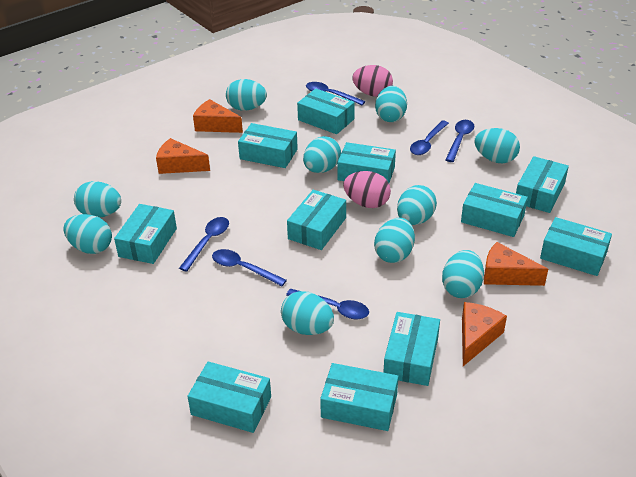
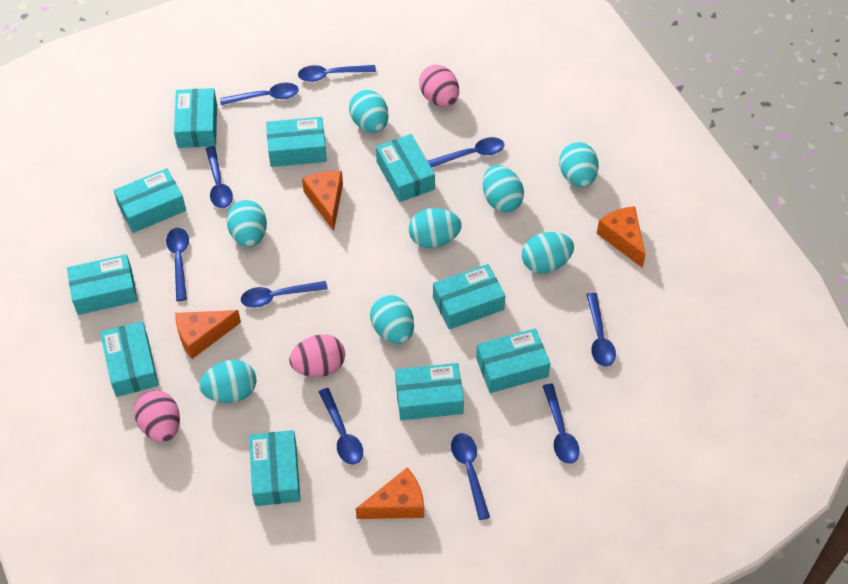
blue spoon: [179,217,229,272] [212,249,287,286] [286,289,369,320] [306,82,366,105] [410,121,449,155] [445,120,475,162] = 6 -> [166,228,189,301] [206,146,233,208] [220,83,299,105] [241,281,328,308] [298,65,376,82] [319,388,363,465] [428,137,504,168] [451,433,490,520] [543,384,580,464] [586,292,616,367] = 10
pink egg: [343,171,391,208] [352,65,393,97] = 2 -> [134,390,180,442] [289,334,345,377] [419,65,459,107] = 3
turquoise box: [114,204,177,264] [187,361,271,433] [238,123,298,168] [287,190,346,250] [297,88,355,134] [320,363,398,431] [337,142,396,183] [383,312,440,386] [461,183,528,237] [516,156,569,213] [540,217,612,276] = 11 -> [67,254,138,315] [100,321,159,397] [113,168,186,233] [174,88,217,148] [249,430,301,506] [266,117,327,167] [376,134,435,202] [395,363,464,421] [433,264,505,330] [476,328,551,393] = 10
turquoise egg: [63,214,112,254] [74,181,121,218] [226,79,267,111] [281,291,334,335] [303,136,341,173] [374,218,415,263] [375,86,407,122] [397,185,437,225] [442,250,484,298] [474,128,520,163] = 10 -> [199,360,257,403] [226,200,267,247] [349,90,389,133] [370,295,414,344] [409,208,462,248] [483,165,524,213] [522,232,574,274] [559,142,599,188] = 8

